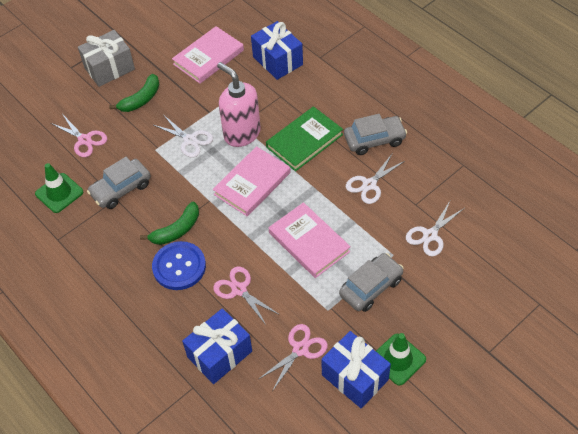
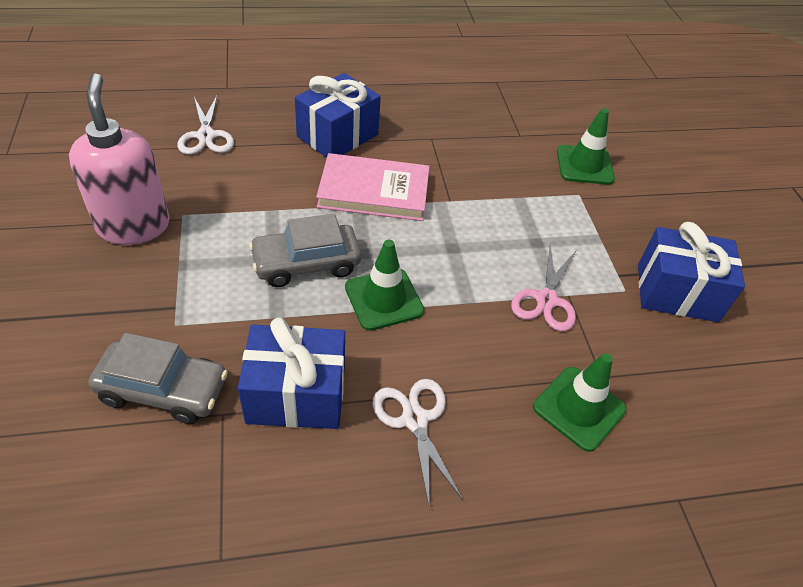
blue button: [152,241,206,290] = 1 -> none = 0
green banana: [109,74,160,112] [140,202,199,245] = 2 -> none = 0
green book: [266,106,343,171] = 1 -> none = 0
green traffic cone: [35,163,83,213] [376,333,426,386] = 2 -> [345,240,424,331] [533,353,627,452] [557,108,615,185] = 3
grey car: [87,157,151,209] [339,253,404,312] [344,114,407,155] = 3 -> [88,333,228,424] [249,214,361,287] = 2
grey gift: [78,30,135,87] = 1 -> none = 0
pink book: [172,26,244,83] [213,146,291,216] [269,202,351,278] = 3 -> [316,153,430,221] = 1
pink scissors: [51,115,107,157] [213,266,280,325] [259,324,328,390] = 3 -> [511,244,576,331] = 1
white scissors: [154,116,213,157] [346,154,405,204] [406,201,463,256] = 3 -> [177,96,234,155] [373,379,464,510] = 2

